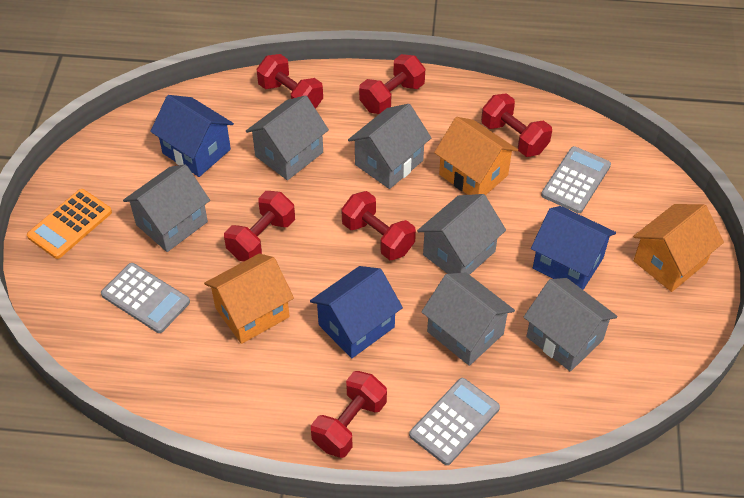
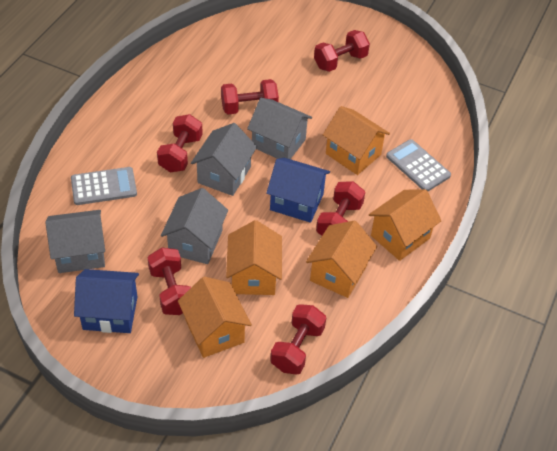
blue house: [150,95,234,177] [310,266,403,358] [531,206,616,290] = 3 -> [74,269,139,333] [266,158,330,223] = 2
grey calculator: [101,263,190,333] [409,378,500,465] [541,146,611,213] = 3 -> [71,167,137,205] [386,139,451,191] = 2
grey house: [123,164,210,252] [246,95,329,180] [348,104,431,189] [417,194,506,275] [421,273,515,366] [524,278,618,372] = 6 -> [45,210,105,273] [161,188,228,264] [191,123,257,196] [247,98,312,159] = 4
orange calculator: [27,189,112,259] = 1 -> none = 0
orange house: [204,253,294,344] [434,117,518,195] [633,204,724,292] = 3 -> [178,277,252,358] [226,220,282,295] [306,220,377,298] [323,106,390,175] [369,189,441,261] = 5

